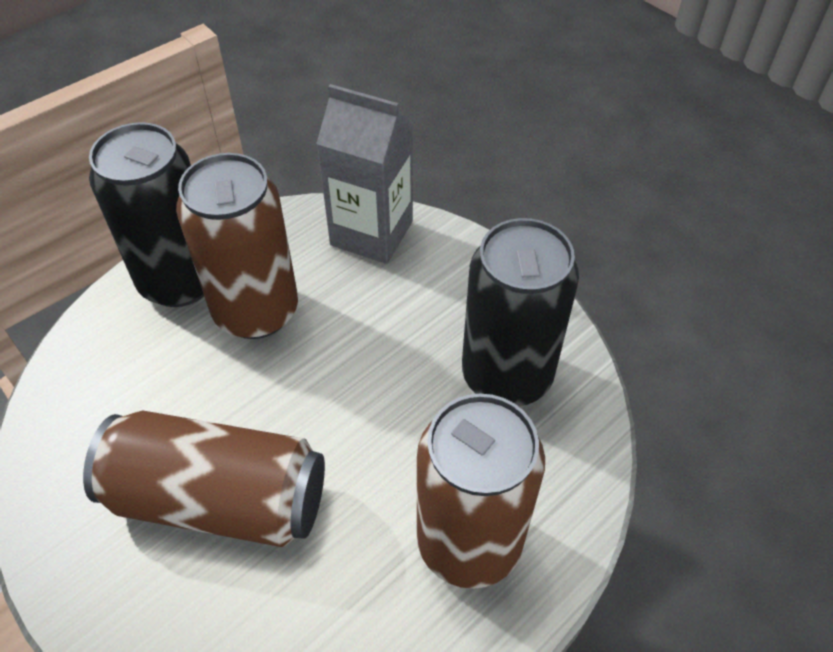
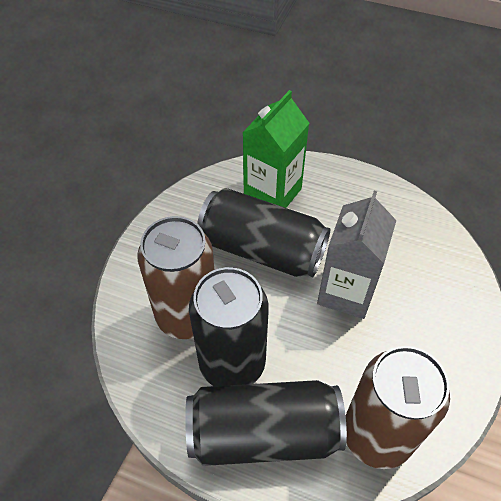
black can: [89,122,204,307] [462,218,579,406] = 2 -> [185,380,347,466] [189,267,269,386] [197,188,331,278] = 3
brown can: [83,410,325,547] [176,153,298,339] [417,394,545,589] = 3 -> [137,216,214,339] [346,346,450,469] = 2
green carton: none = 0 -> [242,90,309,208] = 1

